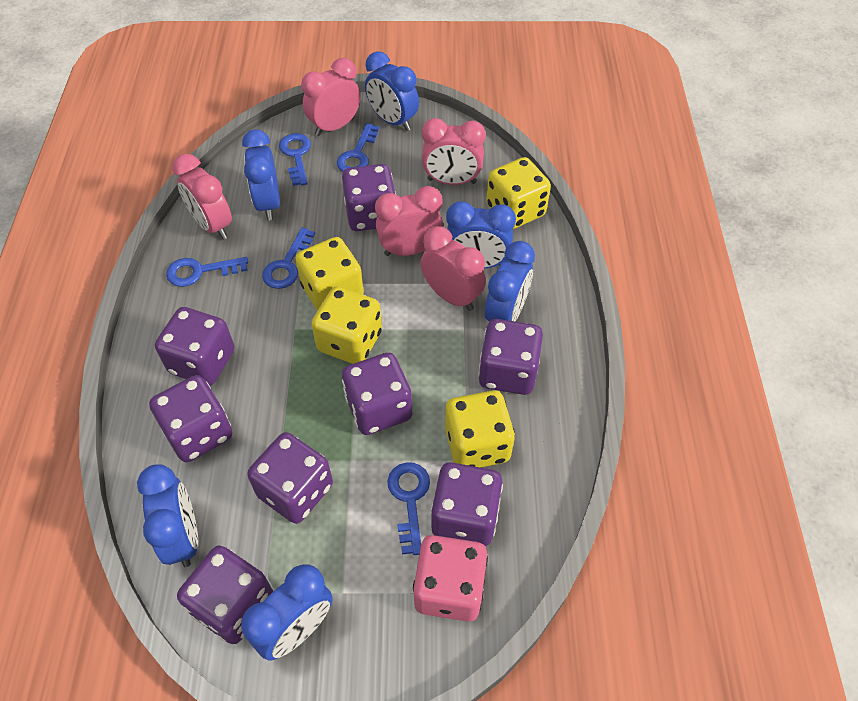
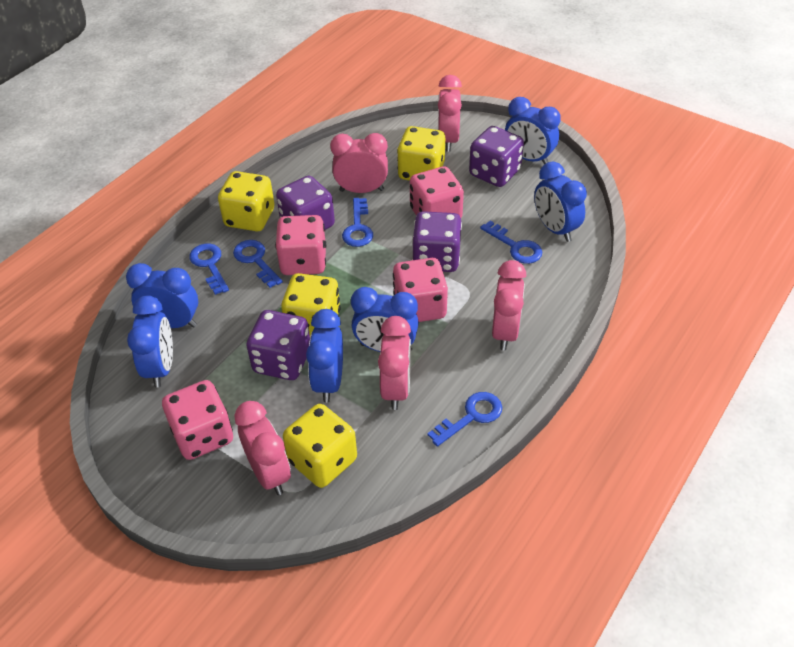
pink dice: [413,535,488,622] = 1 -> [162,380,233,460] [275,215,326,275] [393,258,448,322] [410,166,464,218] = 4
purple dice: [149,375,232,462] [155,307,234,386] [177,545,273,644] [247,432,333,524] [342,164,396,231] [342,353,412,435] [431,462,503,546] [478,319,543,395] = 8 -> [246,310,310,380] [276,176,335,230] [412,211,462,272] [469,126,524,187] = 4

